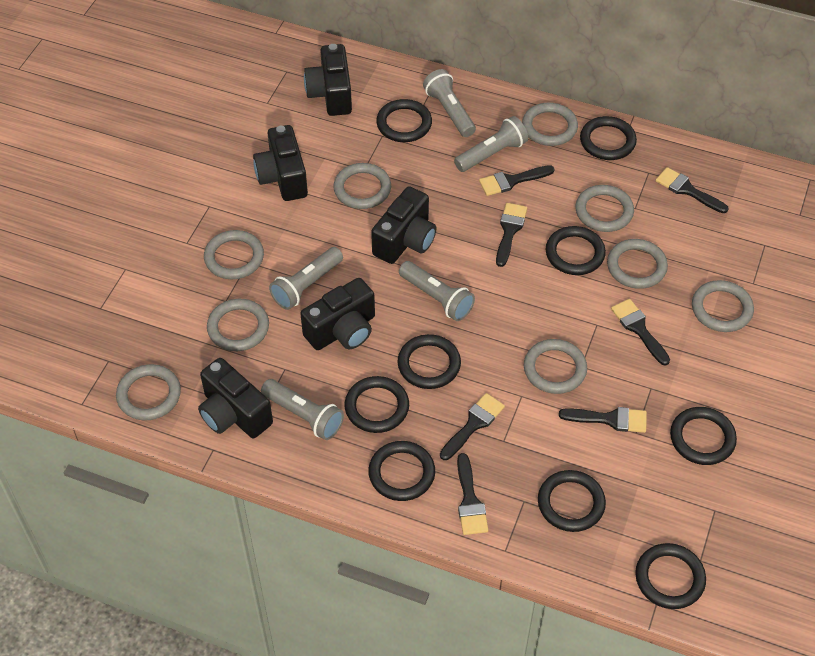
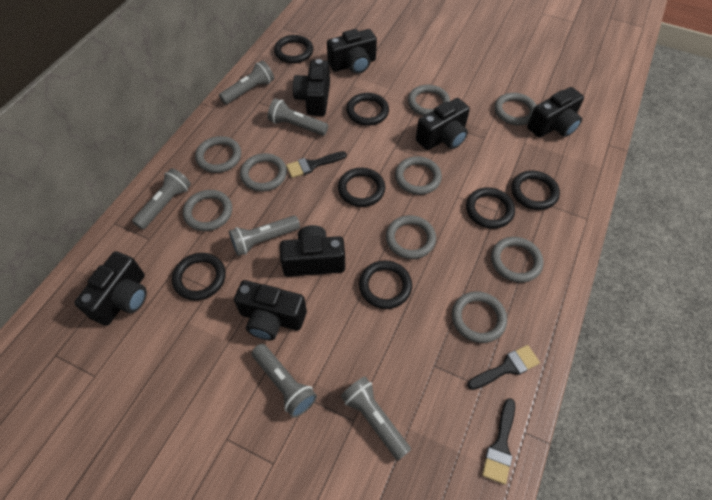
black brush: [440,393,505,460] [457,453,488,535] [479,165,555,196] [496,203,527,267] [559,407,647,433] [611,299,670,366] [656,167,729,213] = 7 -> [286,151,347,178] [467,345,540,390] [482,398,515,485] = 3
black camera: [198,358,273,438] [253,125,308,201] [300,278,375,350] [304,44,352,116] [371,186,437,264] = 5 -> [74,251,147,326] [234,280,307,340] [280,225,345,277] [293,59,330,116] [327,29,377,74] [416,98,470,150] [527,87,584,138] = 7
black ring: [344,376,409,433] [368,441,435,501] [376,99,432,142] [397,334,461,389] [538,470,606,532] [546,226,606,275] [580,116,637,160] [635,543,706,609] [670,407,737,465] = 9 -> [172,253,226,301] [274,35,313,64] [338,168,385,207] [346,93,389,126] [359,260,412,309] [466,187,515,229] [511,171,560,210] = 7
grey flashlight: [261,379,344,440] [269,247,343,310] [399,261,475,321] [423,69,476,137] [454,116,528,172] = 5 -> [132,168,191,230] [219,60,274,105] [229,215,300,256] [252,344,317,418] [268,98,328,136] [341,376,411,461] = 6

